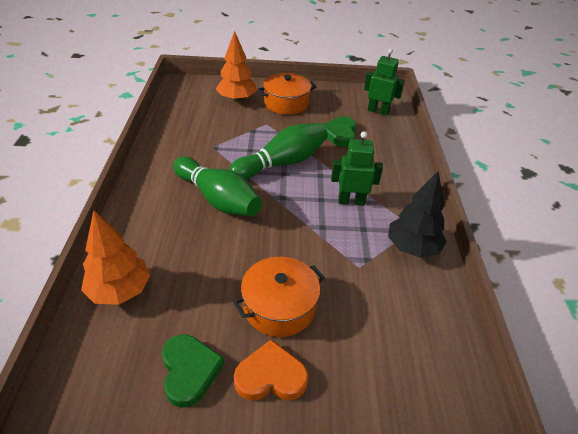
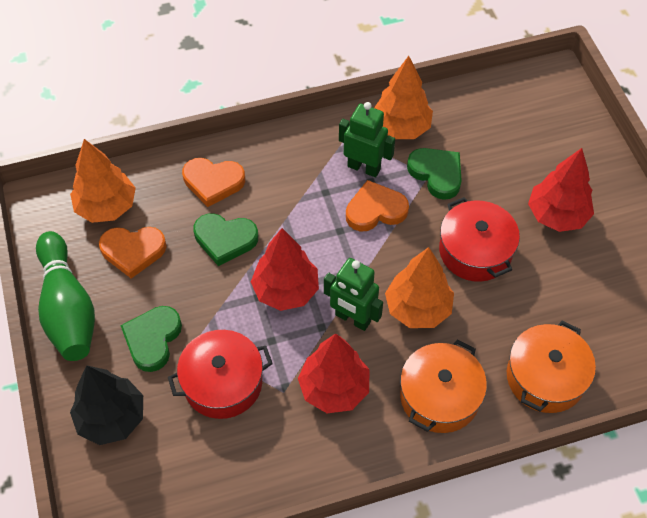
green bowling pin: [173,156,262,217] [229,123,328,180] = 2 -> [36,231,95,361] = 1
green heart: [162,334,224,408] [323,116,356,147] = 2 -> [120,306,182,372] [193,213,258,266] [407,148,462,200] = 3
orange heart: [234,340,308,401] = 1 -> [99,227,166,279] [182,158,245,207] [346,180,409,231] = 3
orange tree: [81,210,150,305] [216,31,257,102] = 2 -> [70,139,136,223] [374,56,433,139] [385,247,454,328] = 3
red pot: none = 0 -> [168,330,273,419] [439,197,520,282] = 2
red tree: none = 0 -> [251,228,319,311] [298,333,369,413] [528,148,594,232] = 3

